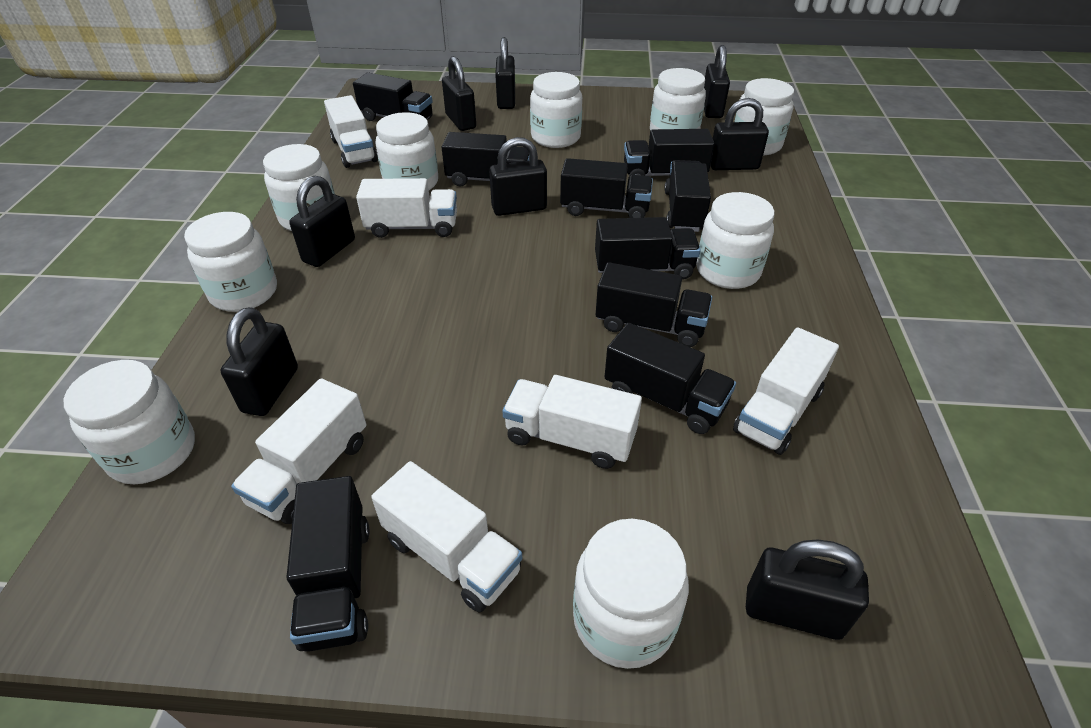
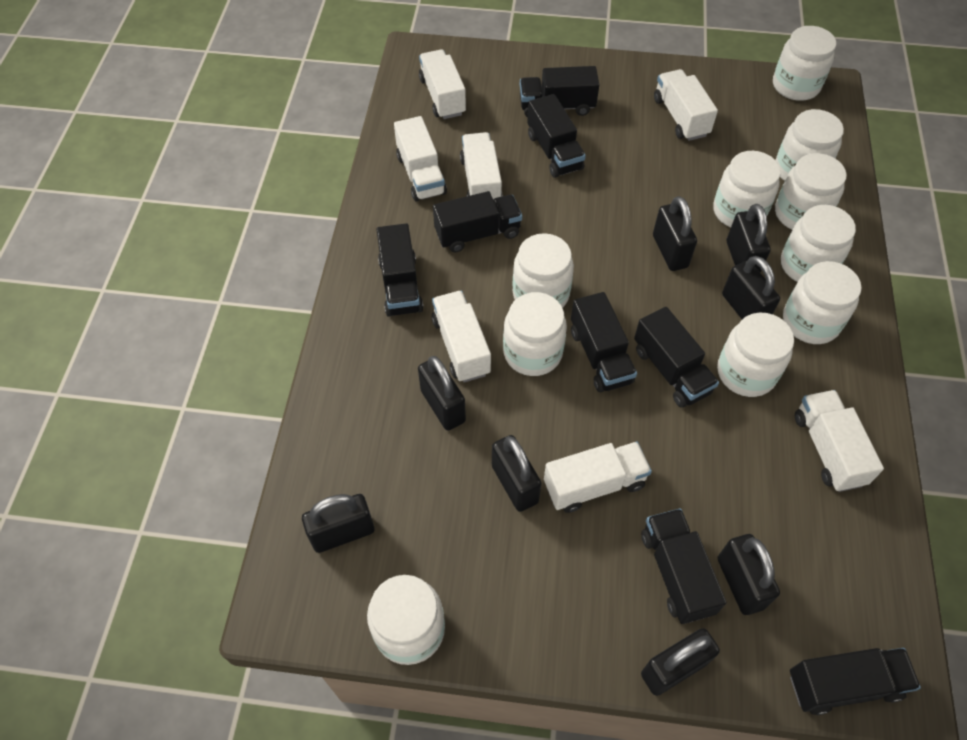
black truck: [286,476,369,652] [353,73,433,121] [442,132,529,187] [560,158,653,218] [595,217,701,280] [596,262,712,347] [605,323,736,434] [624,129,715,176] [664,160,711,232] = 9 -> [376,223,423,317] [433,191,522,252] [520,66,599,117] [527,94,586,178] [571,292,637,392] [634,307,719,408] [641,508,726,624] [790,648,921,715] = 8
white jar: [64,360,195,484] [184,212,277,312] [263,144,335,231] [375,112,438,190] [530,72,582,148] [573,519,689,669] [650,68,706,131] [697,192,774,289] [734,78,794,155] = 9 -> [367,575,445,665] [503,292,567,376] [512,233,574,308] [713,151,781,228] [717,313,794,397] [773,26,836,101] [775,109,844,181] [775,153,847,230] [781,205,856,282] [783,261,862,344] = 10
white truck: [231,379,367,524] [324,95,378,168] [356,178,457,238] [372,461,522,612] [502,375,642,469] [733,327,839,455] = 6 -> [394,116,447,201] [419,50,466,119] [432,291,491,382] [460,132,502,199] [544,442,652,513] [654,69,718,141] [795,390,884,492] = 7

